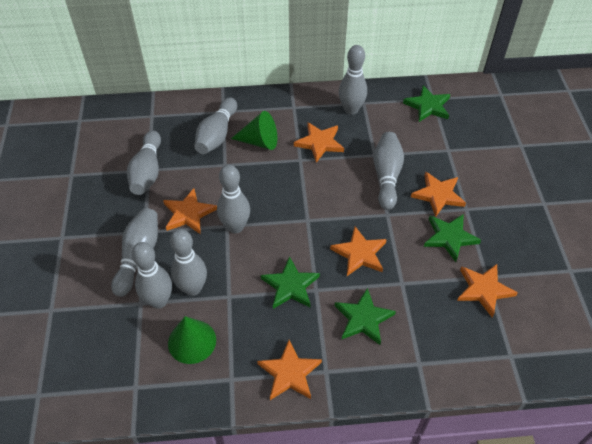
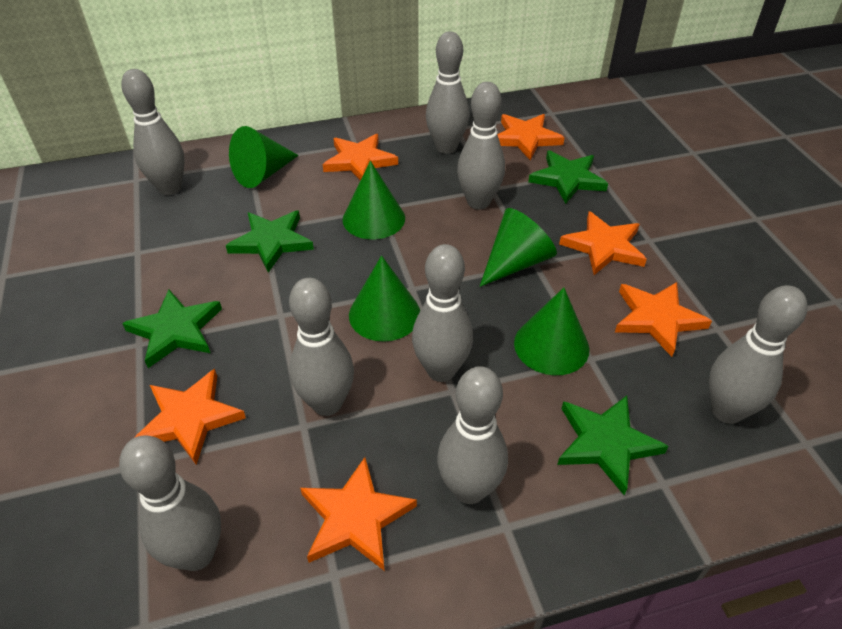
green cone: [168,316,216,364] [231,111,277,150] = 2 -> [229,126,299,188] [343,161,405,239] [349,255,420,342] [480,208,557,287] [514,288,589,375] = 5

